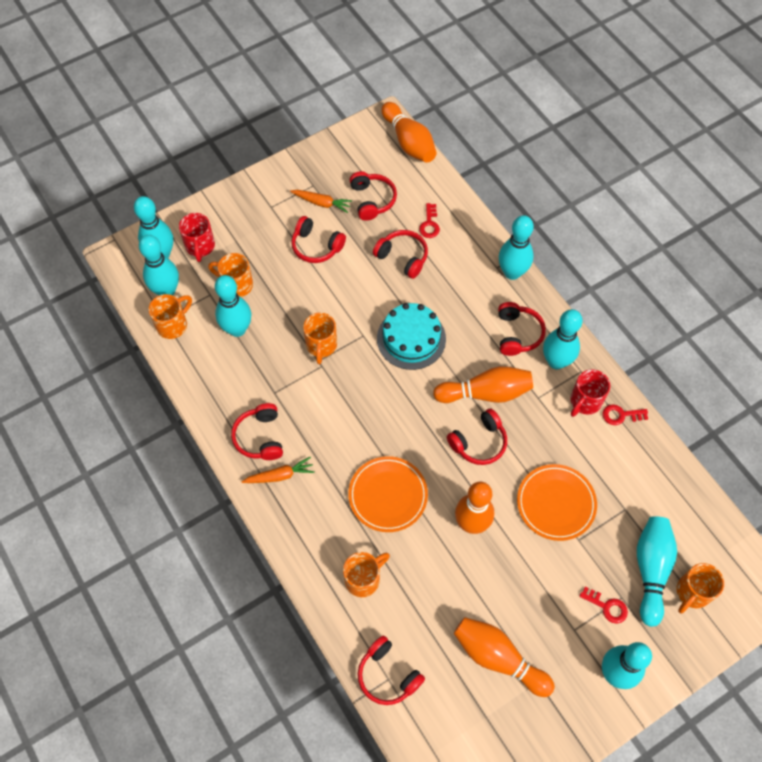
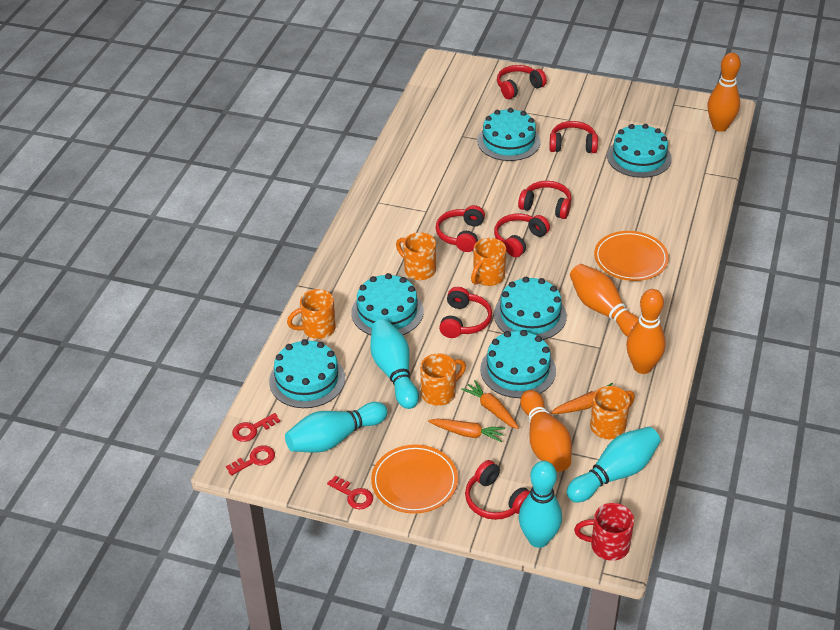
orange carrot: [242,457,315,483] [290,190,352,213] = 2 -> [428,419,505,442] [461,380,519,429] [551,383,613,414] = 3
red mug: [179,213,215,262] [571,369,610,417] = 2 -> [574,503,634,561] = 1
turquoise bowling pin: [134,196,173,258] [139,235,179,296] [215,275,251,337] [499,215,534,280] [543,309,583,369] [602,642,652,689] [637,516,677,627] = 7 -> [285,402,388,453] [370,319,419,409] [519,461,562,548] [567,427,661,503] = 4
turquoise cake: [377,303,446,370] = 1 -> [269,339,345,408] [351,273,424,335] [477,108,541,161] [480,330,556,398] [494,277,567,340] [607,124,672,178] = 6

